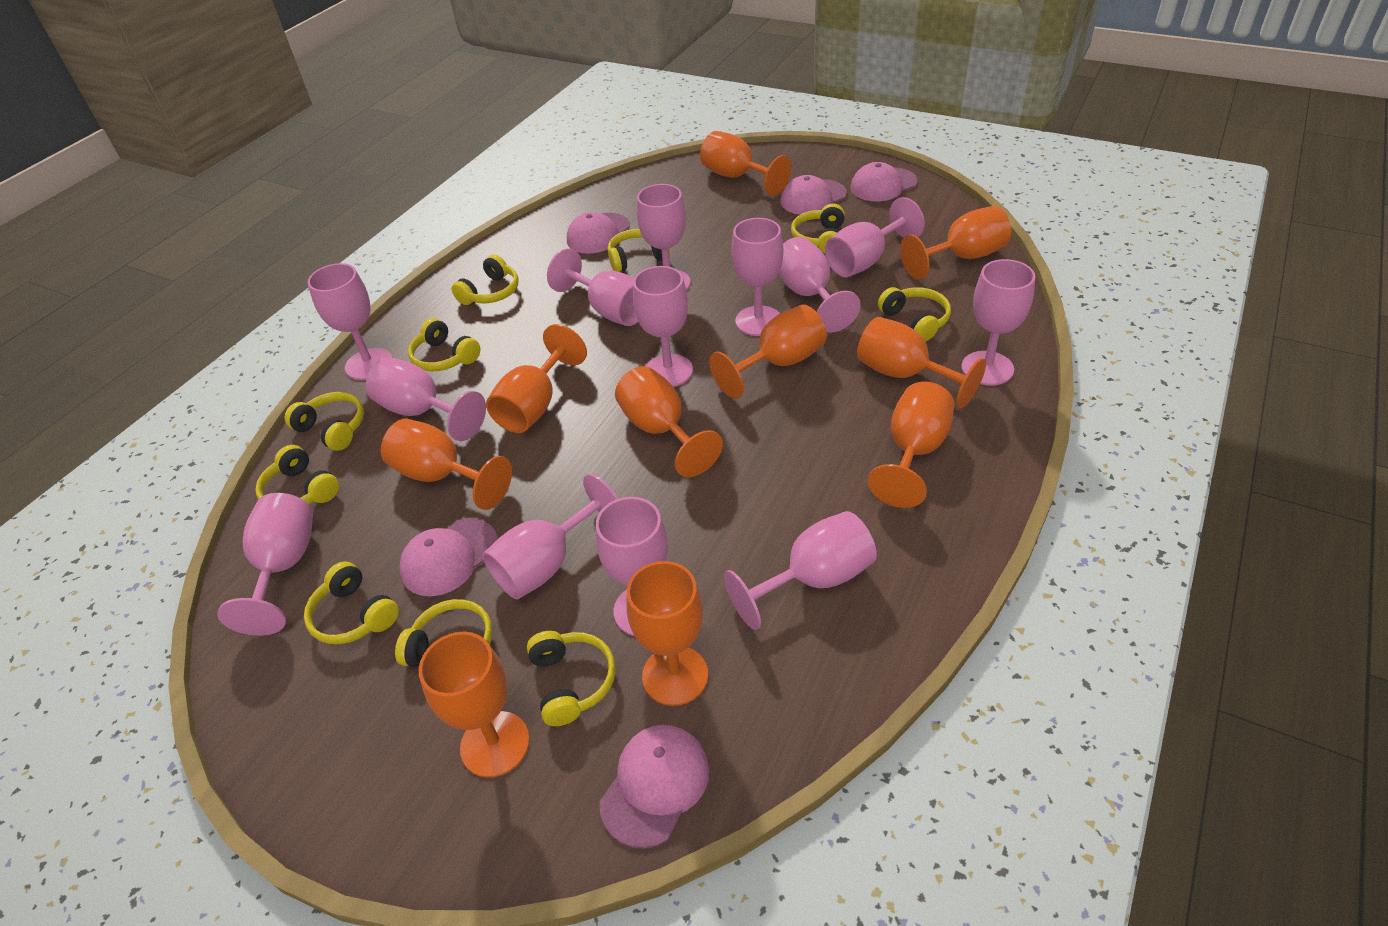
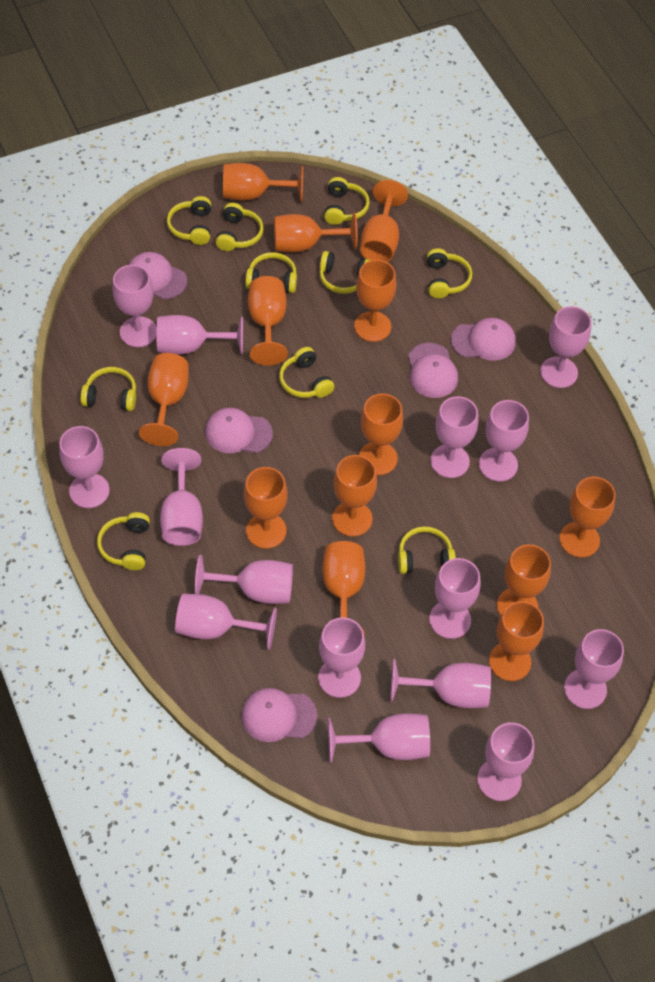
orange goblet: [381,419,512,510] [419,632,530,778] [486,324,587,433] [615,366,723,477] [626,561,708,706] [700,131,791,196] [709,305,827,399] [857,317,986,408] [868,381,955,508] [900,206,1011,280] = 10 -> [139,353,189,446] [223,163,303,202] [244,467,288,549] [248,276,288,366] [274,213,358,252] [322,541,365,635] [332,455,377,537] [354,260,396,342] [359,393,403,475] [360,180,408,262] [489,601,544,681] [497,544,551,616] [559,477,616,558] = 13
pink goblet: [217,493,313,636] [308,263,393,380] [366,357,486,441] [482,474,618,600] [547,248,638,326] [596,497,668,636] [633,266,693,387] [637,184,690,290] [724,511,877,630] [731,218,783,336] [779,237,861,333] [825,197,925,277] [961,259,1036,386] = 13 -> [59,426,110,508] [113,265,157,347] [157,315,243,355] [160,448,203,546] [175,594,277,650] [195,555,293,604] [318,617,365,698] [328,713,430,763] [390,659,491,708] [429,558,480,639] [430,396,478,478] [477,722,534,801] [479,400,529,482] [540,306,592,388] [564,629,624,709] = 15

